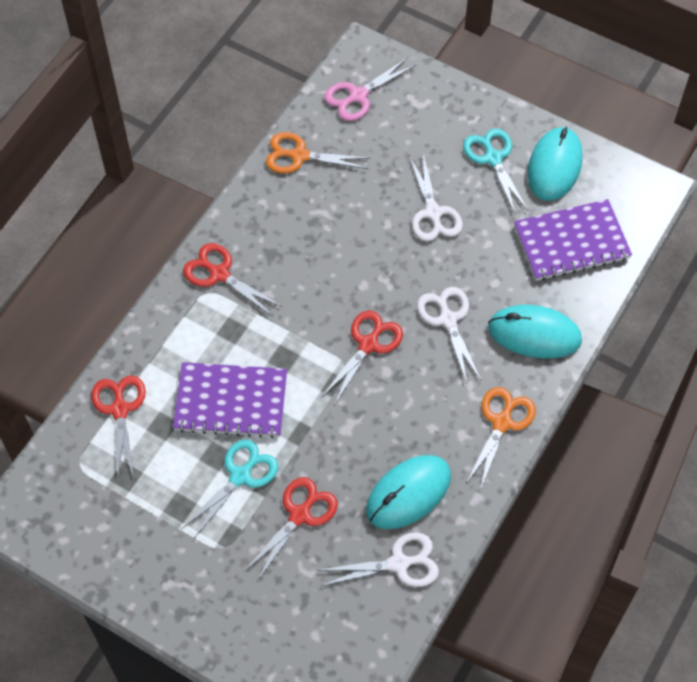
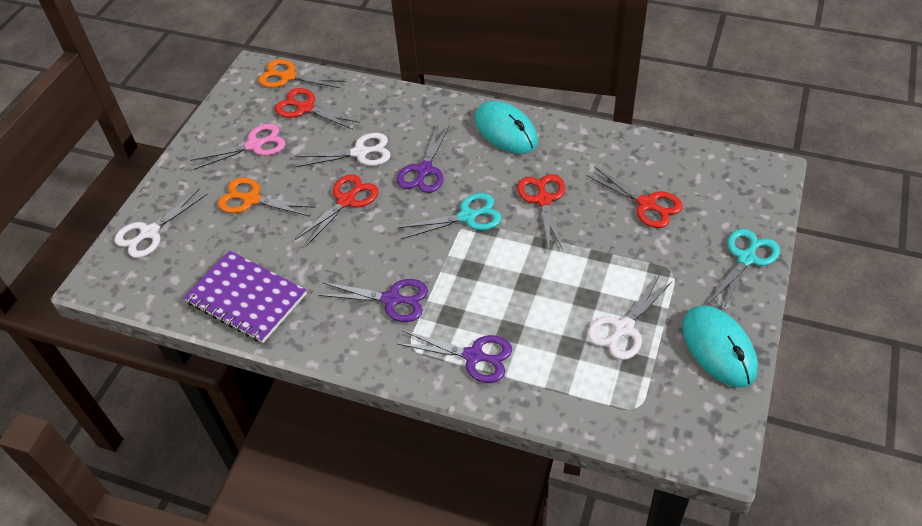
purple notebook: [173,362,287,438] [514,199,632,281] = 2 -> [183,251,307,343] = 1
purple scissors: none = 0 -> [318,279,428,322] [397,124,450,193] [398,330,512,383] = 3
turquoise mouse: [366,455,451,529] [488,305,582,358] [528,127,582,201] = 3 -> [475,101,538,154] [682,305,758,388] = 2

